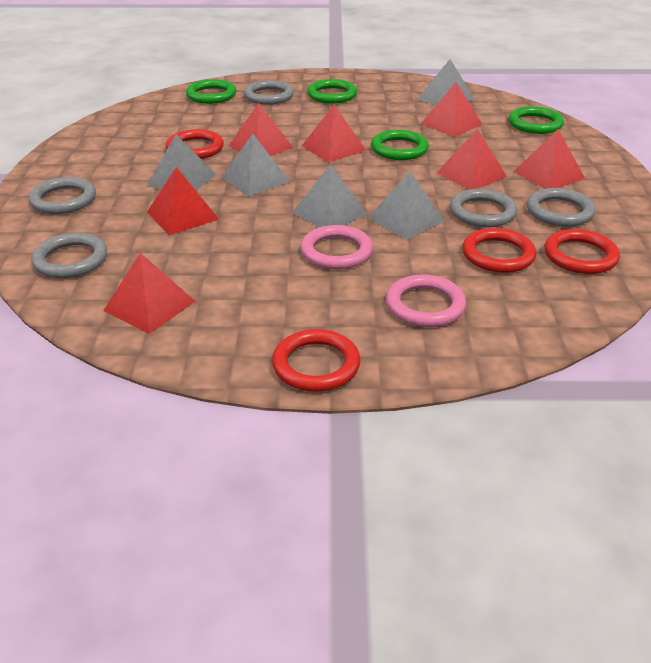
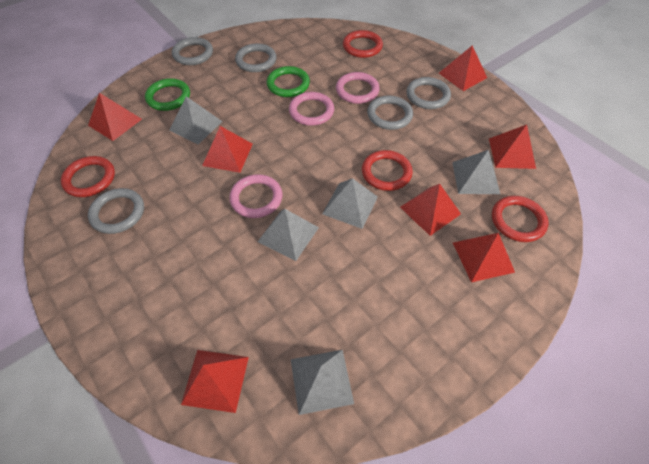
green ring: [186,79,237,104] [307,79,357,103] [371,130,429,160] [509,106,564,134] = 4 -> [145,78,190,111] [266,66,310,97] = 2
pink ring: [301,225,373,269] [386,274,467,327] = 2 -> [229,174,282,218] [289,92,334,126] [336,72,380,104] = 3

